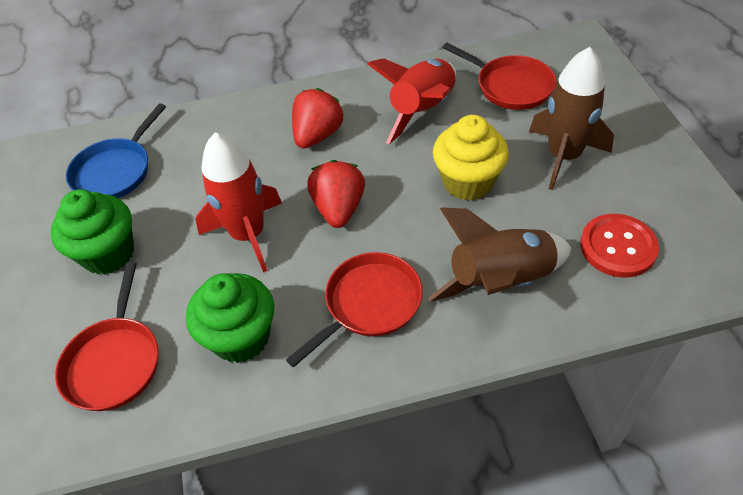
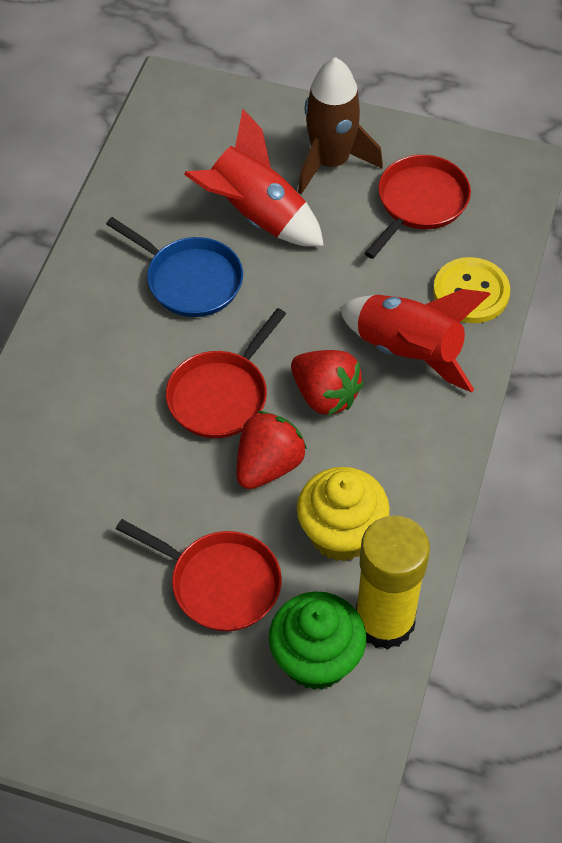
brown rocket: [428,207,572,302] [529,47,614,190] = 2 -> [298,57,383,194] = 1
green cupcake: [51,189,134,275] [186,273,274,363] = 2 -> [269,592,366,690] = 1
red button: [580,214,659,278] = 1 -> none = 0
yellow button: none = 0 -> [433,257,510,323] = 1
yellow glue stick: none = 0 -> [356,515,430,650] = 1

